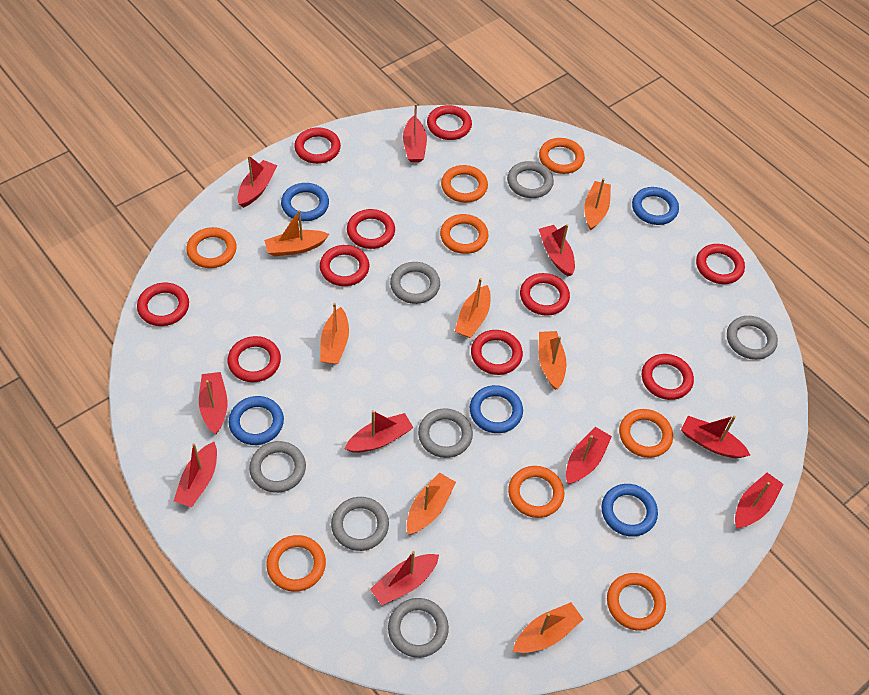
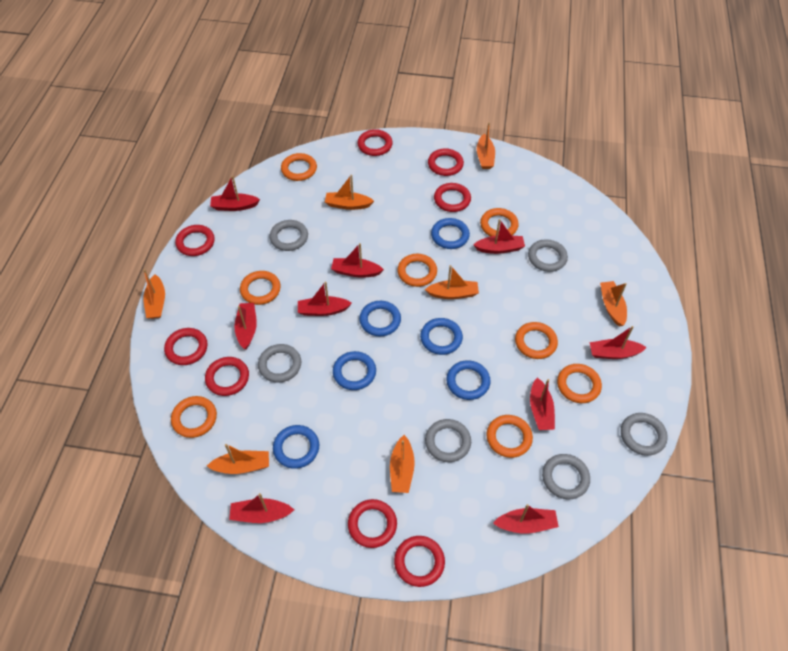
blue ring: [229,396,284,445] [281,183,329,221] [470,385,523,433] [601,484,658,537] [632,187,679,225] = 5 -> [273,425,319,469] [333,351,376,390] [359,301,401,336] [420,318,463,355] [431,218,470,249] [446,360,491,400] = 6
grey ring: [249,441,306,493] [331,497,389,551] [388,598,449,658] [390,262,440,304] [418,408,473,458] [507,161,554,198] [727,316,778,360] = 7 -> [258,344,301,383] [270,220,308,251] [425,419,471,462] [528,239,568,272] [542,454,590,499] [621,413,668,456] = 6
red boat: [174,442,217,507] [199,372,228,434] [237,155,277,208] [344,410,413,453] [370,551,439,605] [403,104,427,162] [539,224,575,277] [566,427,612,484] [681,416,750,458] [735,473,783,528] = 10 -> [210,176,260,211] [229,493,294,523] [234,303,257,350] [298,282,352,316] [331,243,384,278] [473,219,525,254] [493,504,559,534] [530,378,555,430] [590,326,647,359] = 9
red ring: [137,283,189,326] [228,336,281,382] [294,127,341,164] [320,245,369,286] [347,209,395,249] [427,105,472,140] [471,330,523,375] [520,273,570,316] [642,354,694,400] [696,244,745,284] = 10 -> [164,328,207,365] [175,225,215,256] [205,357,249,396] [348,499,397,548] [357,129,393,156] [394,536,445,587] [428,148,464,176] [434,183,471,212] = 8

